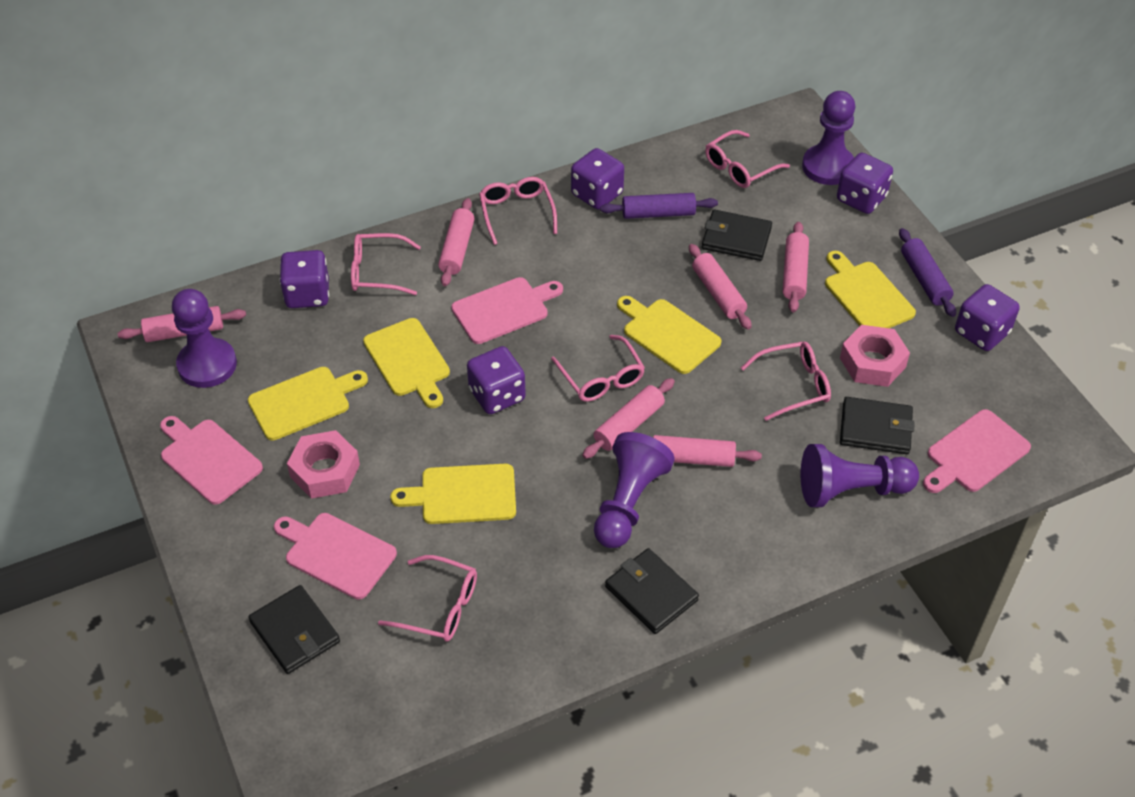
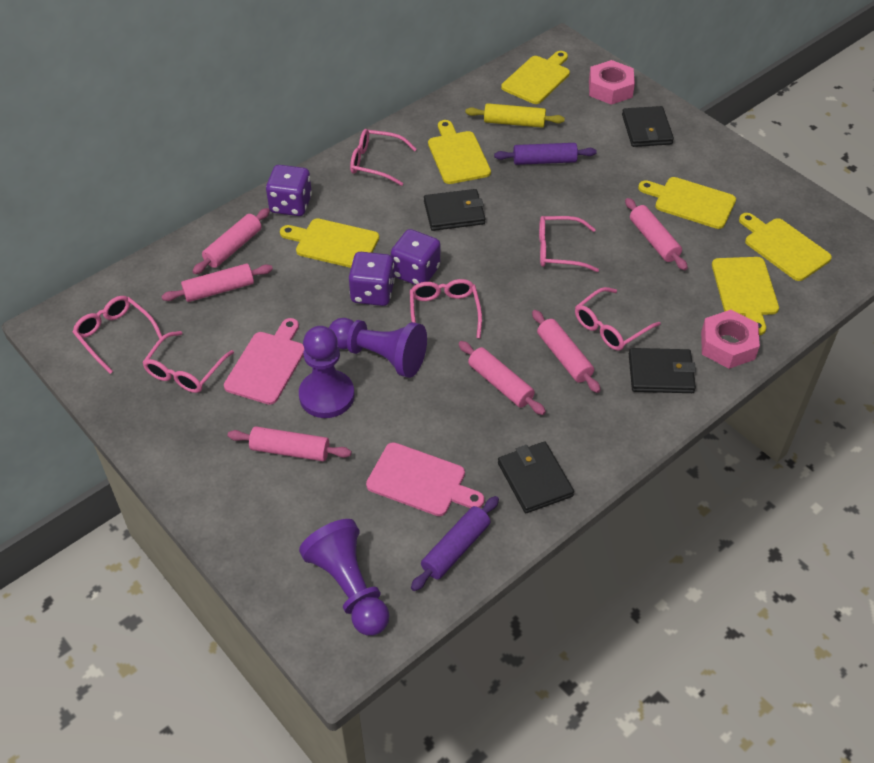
pink cutting board: [160,416,263,505] [274,513,397,599] [451,277,563,344] [923,409,1031,493] = 4 -> [224,318,304,405] [366,442,485,516] = 2
purple dice: [280,250,329,308] [467,346,526,414] [571,148,624,210] [837,153,893,214] [955,284,1020,351] = 5 -> [266,165,312,216] [349,252,395,306] [391,229,440,285] = 3
purple pawn: [172,289,237,388] [594,432,675,548] [801,444,919,507] [802,91,855,185] = 4 -> [299,326,355,418] [299,519,389,636] [329,318,427,378] = 3
yellow cutting board: [248,367,368,441] [363,318,450,408] [390,464,516,524] [617,296,722,374] [825,251,916,328] = 5 -> [280,218,379,268] [428,120,491,184] [501,51,570,104] [638,177,736,229] [712,257,779,335] [739,213,832,281] = 6
yellow rolling pin: none = 0 -> [465,103,565,128] = 1

